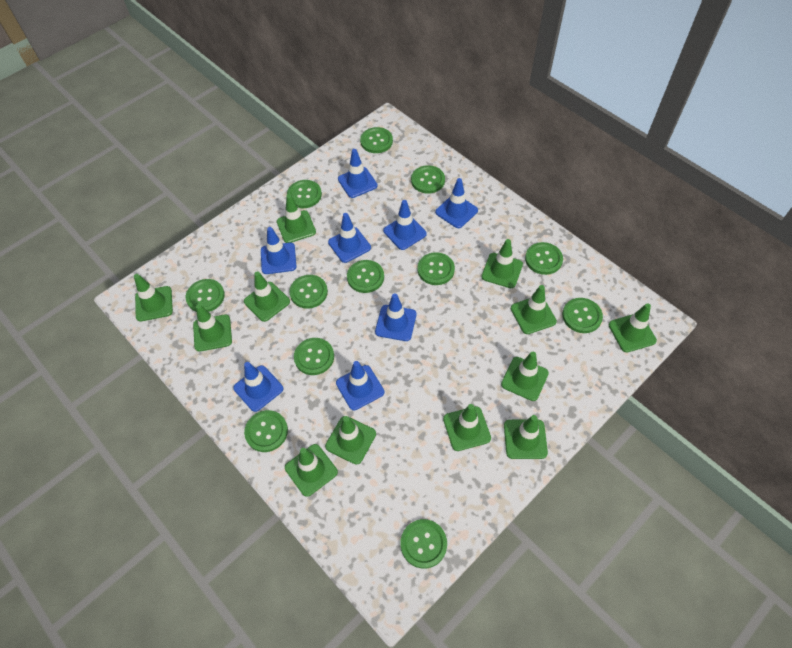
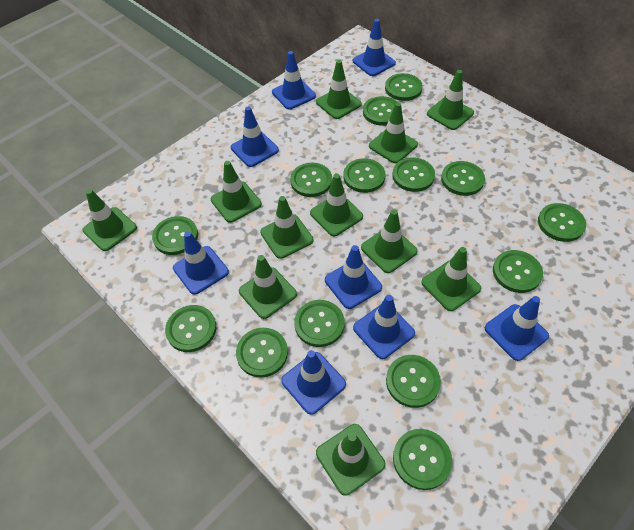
green button: [186,279,225,312] [244,410,288,452] [287,180,322,208] [289,275,328,309] [294,338,334,375] [347,260,384,293] [360,127,393,153] [400,519,447,569] [411,165,445,194] [417,252,455,285] [525,242,563,275] [562,298,603,333] = 12 -> [152,216,198,255] [165,305,216,352] [236,328,288,378] [290,163,332,197] [294,300,344,347] [343,158,386,193] [363,96,397,126] [385,73,423,101] [386,355,441,408] [392,157,435,192] [393,429,452,490] [441,161,485,196] [493,250,543,293] [538,203,586,242] = 14
green traffic cone: [134,274,173,321] [193,304,232,352] [244,271,290,322] [277,194,316,243] [285,444,338,497] [325,416,376,465] [443,404,491,451] [482,239,523,288] [501,352,549,401] [504,415,548,459] [511,285,557,334] [609,303,657,353] = 12 -> [83,189,137,251] [211,161,262,223] [239,255,297,319] [260,196,313,259] [310,174,363,236] [316,60,362,119] [316,424,385,496] [361,209,417,273] [369,102,418,163] [421,247,481,311] [427,70,474,130] = 11

